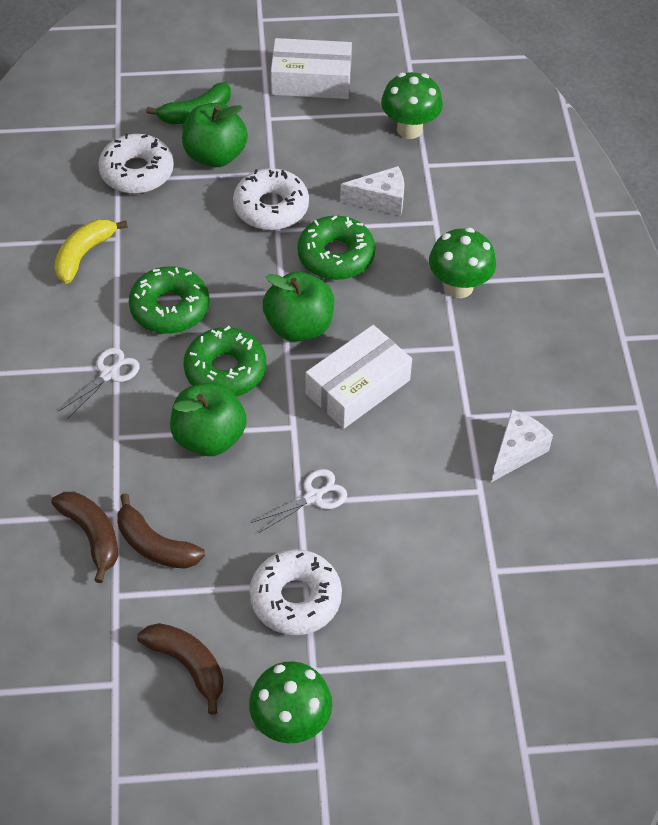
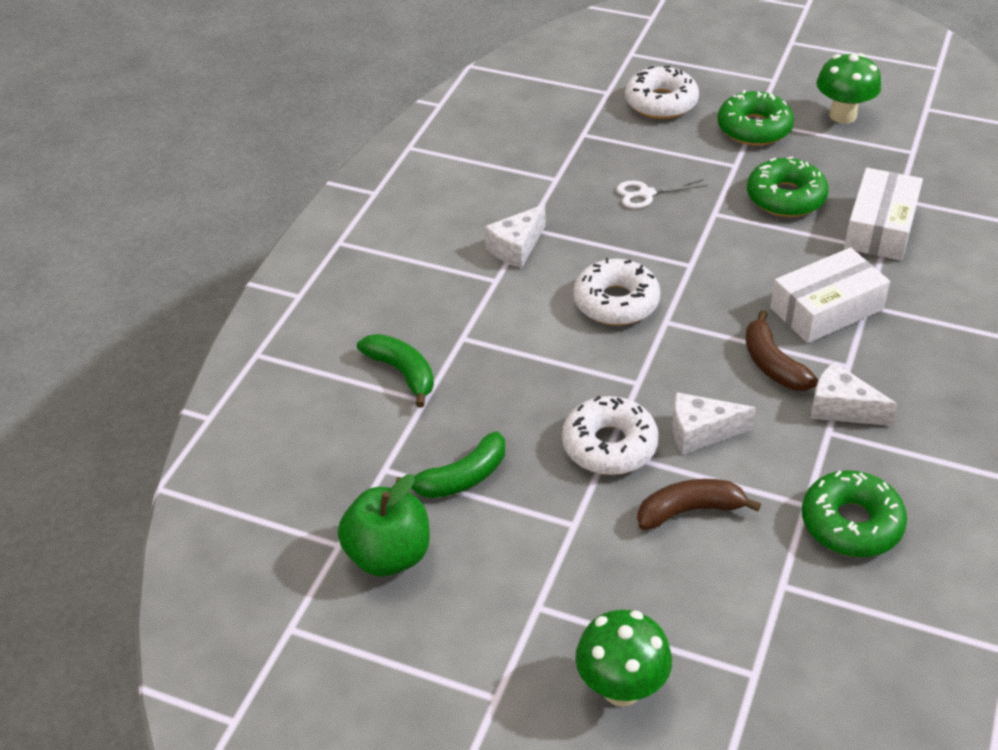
brown banana: [51,492,118,583] [117,493,205,569] [137,623,224,715] = 3 -> [637,479,761,530] [745,310,818,391] = 2
green apple: [170,382,247,456] [182,102,248,167] [263,272,334,341] = 3 -> [338,474,430,576] = 1
green banana: [146,82,231,124] = 1 -> [357,334,434,407] [396,432,505,498] = 2
green mushroom: [249,661,332,743] [381,72,443,139] [429,228,496,298] = 3 -> [575,610,672,706] [817,53,881,124] = 2
white cheese: [340,166,404,216] [491,410,553,482] = 2 -> [485,204,545,268] [673,392,756,455] [811,362,897,426] = 3
white scissors: [59,348,140,418] [252,469,347,533] = 2 -> [616,179,708,209] = 1
yellow banana: [54,219,128,284] = 1 -> none = 0

